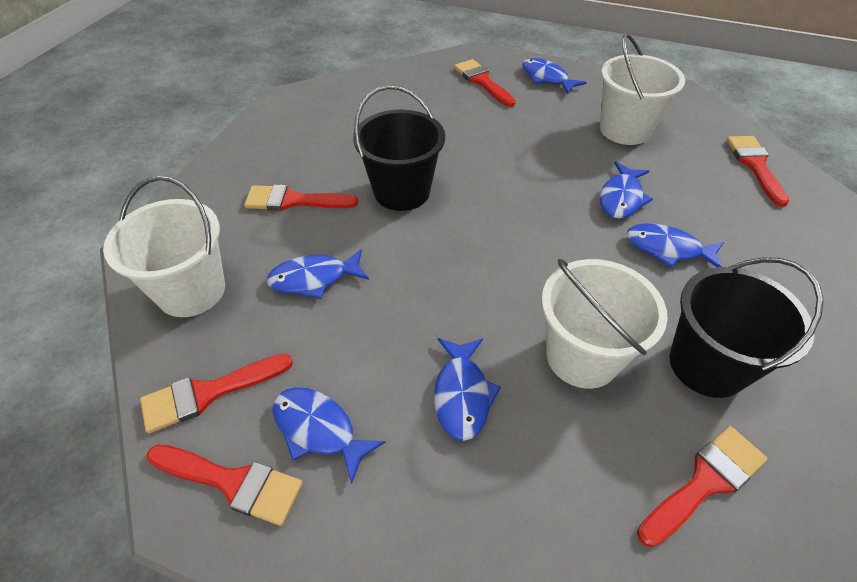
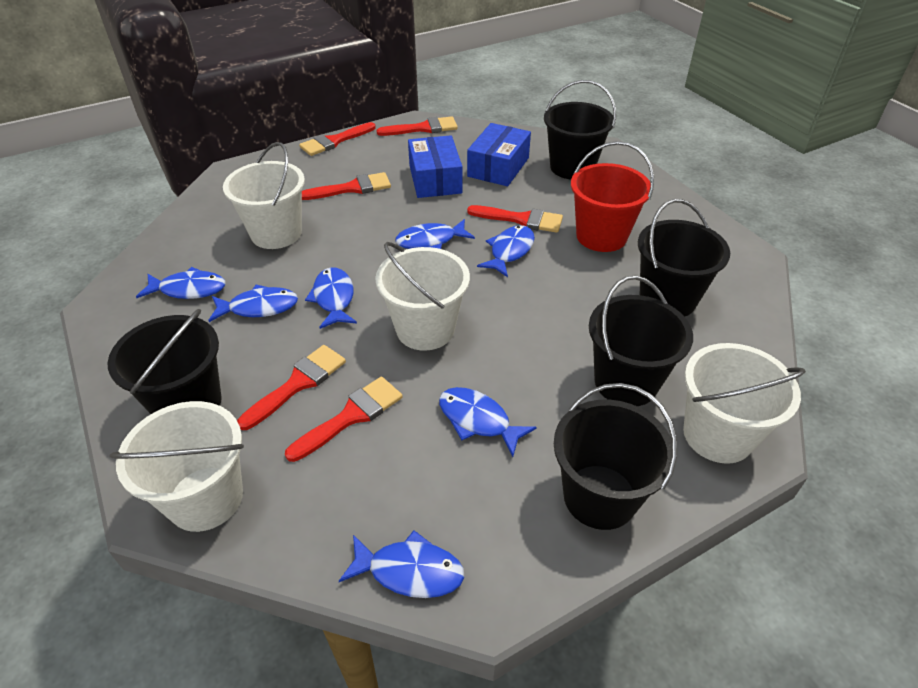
black bucket: [353,85,445,211] [669,257,824,398] = 2 -> [108,309,221,414] [544,80,616,179] [554,383,677,530] [589,275,693,406] [638,199,730,317] = 5
blue box: none = 0 -> [408,135,463,198] [467,123,531,186] = 2
blue fish: [267,249,369,299] [273,387,386,484] [434,338,501,441] [522,58,587,94] [600,162,653,219] [626,223,724,268] = 6 -> [136,267,225,299] [208,284,298,322] [305,267,357,329] [339,530,464,598] [395,219,475,249] [439,387,537,457] [477,225,535,277] = 7
red bucket: none = 0 -> [571,141,654,252] = 1
white bucket: [103,176,225,317] [541,259,668,389] [600,34,685,145] = 3 -> [110,401,244,532] [223,142,305,249] [375,242,470,351] [683,343,806,464] = 4

